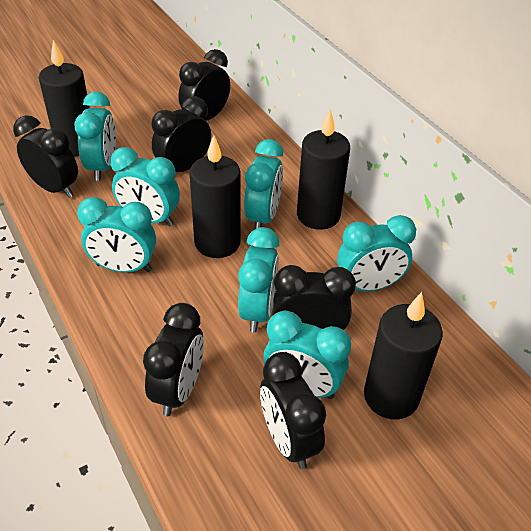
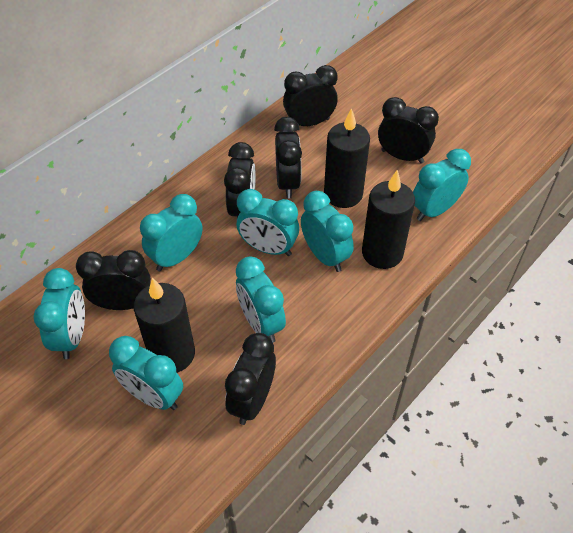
black candle: [39,40,90,156] [189,135,241,258] [297,109,350,230] [364,292,443,419] = 4 -> [134,278,195,373] [324,108,370,208] [362,170,415,269] = 3

